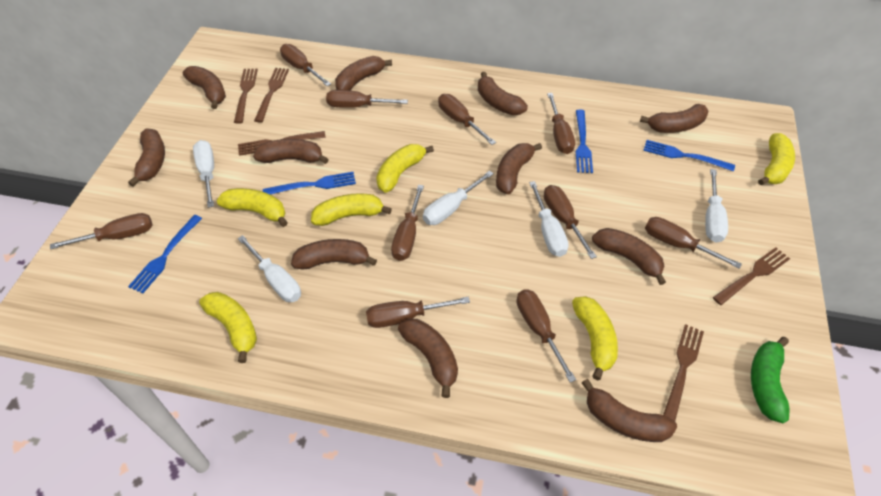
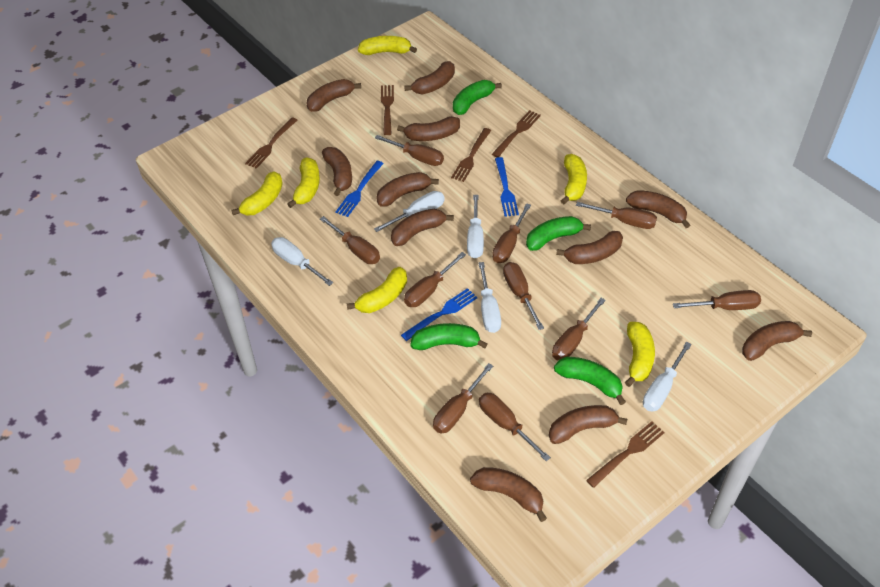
blue fork: [128,215,202,294] [263,172,356,195] [576,110,593,173] [643,140,735,171] = 4 -> [335,161,384,217] [401,288,477,341] [495,157,519,217] = 3
green banana: [751,337,790,423] = 1 -> [410,323,488,350] [453,80,502,115] [526,216,591,251] [554,357,626,405] = 4

